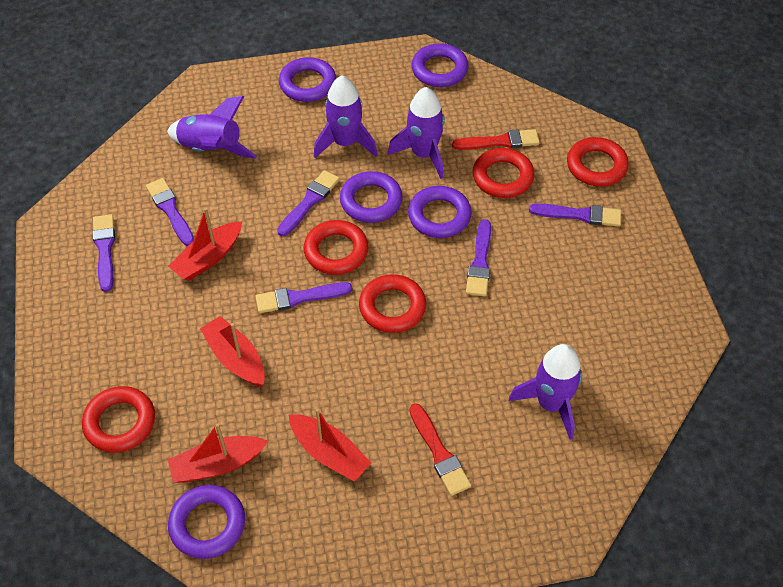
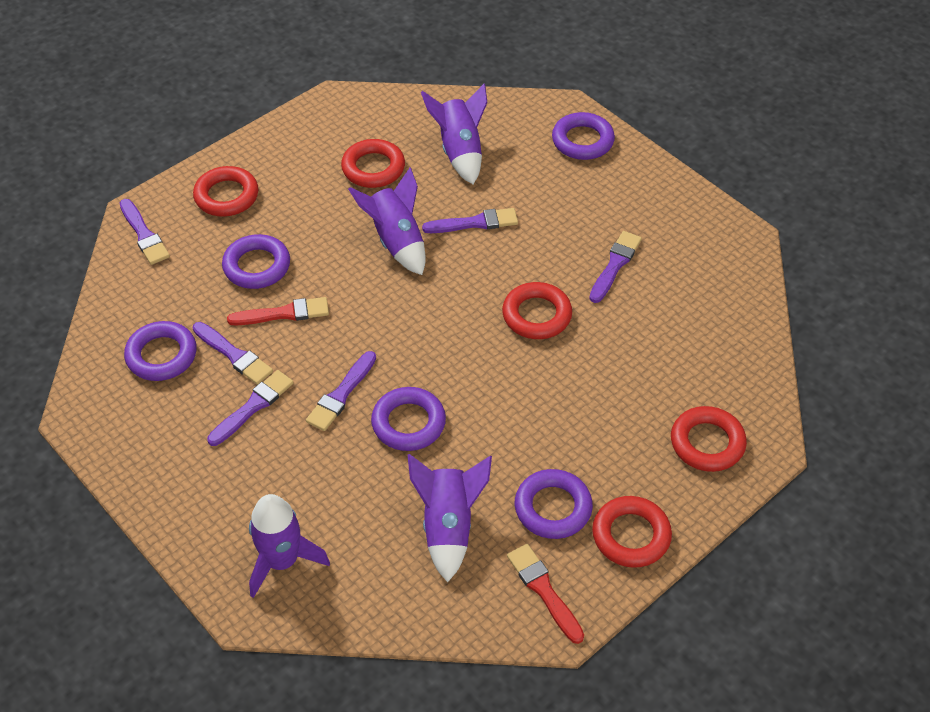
red boat: [168,208,242,281] [168,423,268,483] [200,316,265,387] [289,408,371,482] = 4 -> none = 0

